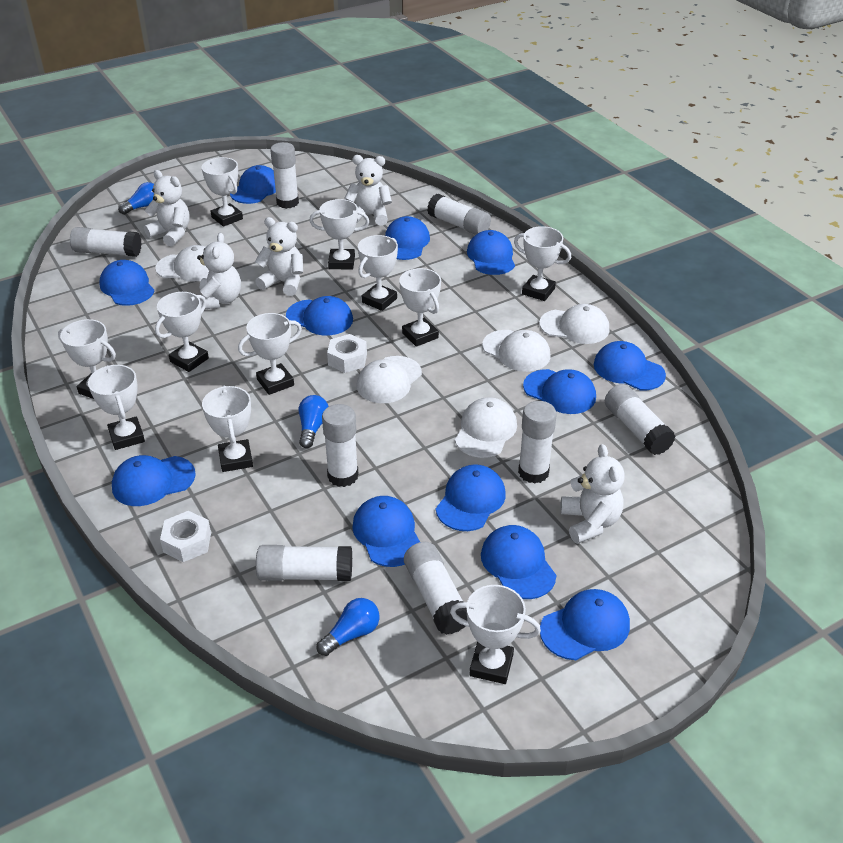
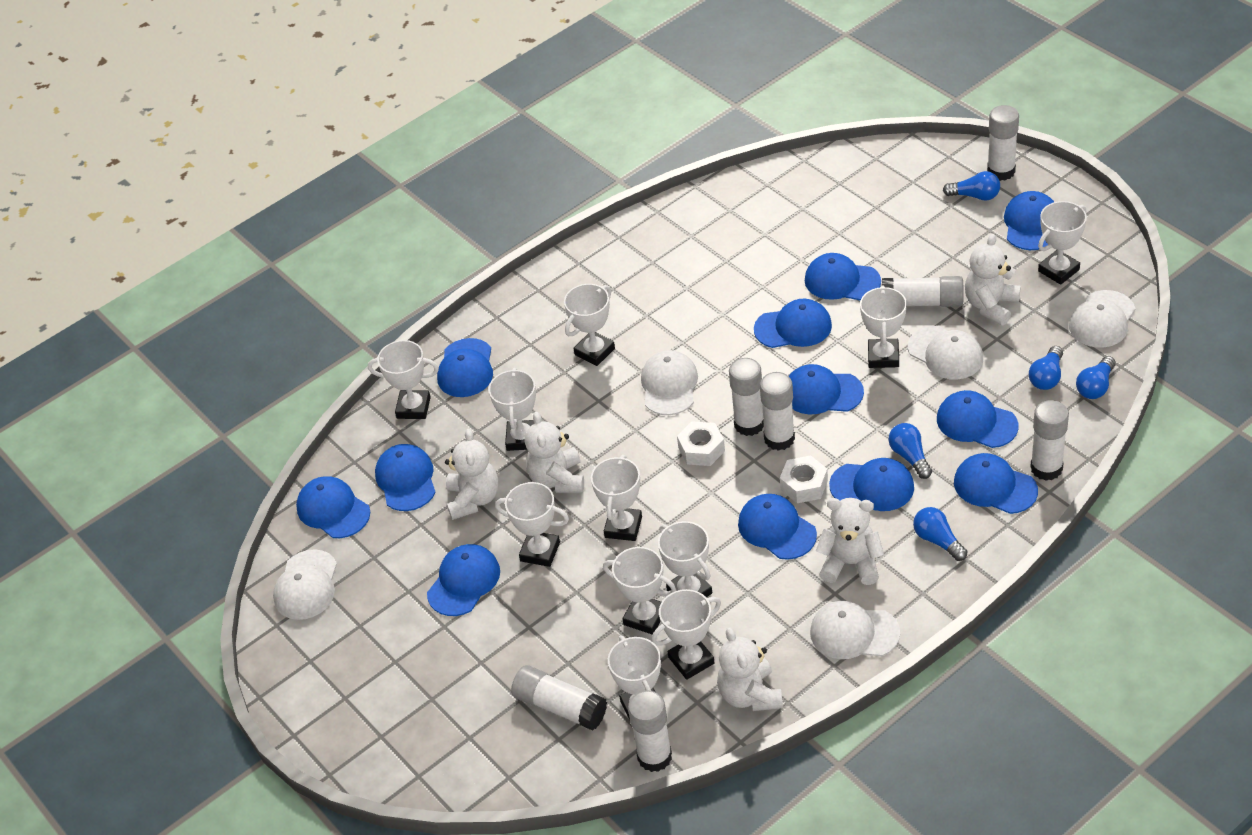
blue light bulb: [118,182,154,215] [299,395,329,448] [317,598,379,656] = 3 -> [889,423,932,479] [913,507,968,561] [943,171,1000,201] [1029,346,1063,390] [1076,356,1116,399] = 5
white glue stick: [70,227,142,257] [256,545,352,581] [270,142,299,209] [322,404,359,487] [404,542,468,635] [427,194,491,235] [518,401,557,484] [605,384,675,455] = 8 -> [511,665,607,731] [628,691,672,772] [729,358,764,436] [760,372,795,451] [882,276,964,307] [987,105,1019,181] [1030,400,1069,481] = 7

